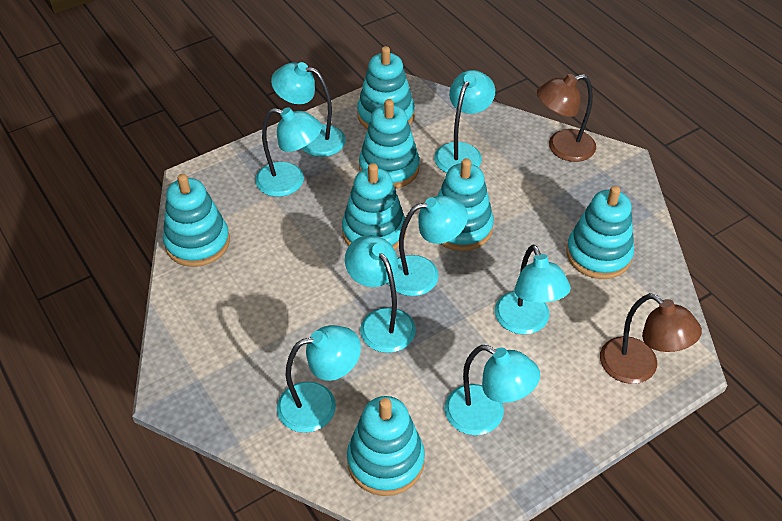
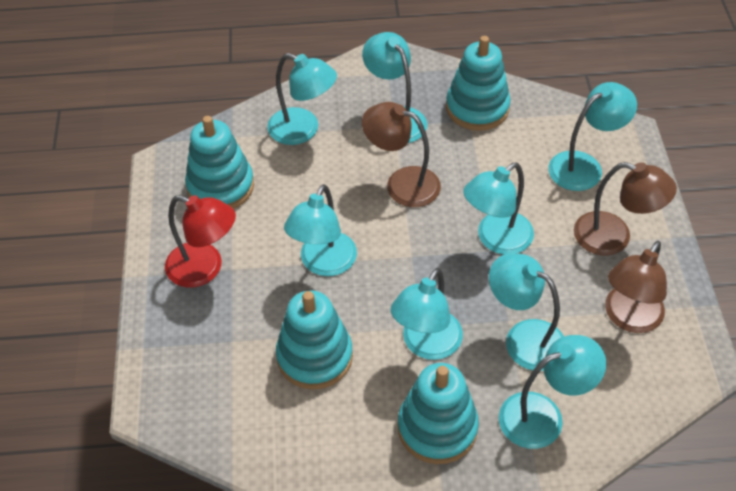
brown lamp: [537,74,596,162] [600,293,702,384] = 2 -> [362,102,441,207] [574,162,677,255] [605,241,667,333] = 3
red lamp: none = 0 -> [165,195,236,288] = 1
turquoise stacking toy: [163,174,230,267] [342,163,406,250] [347,396,425,496] [357,46,415,130] [359,99,420,189] [438,158,494,251] [566,186,634,279] = 7 -> [185,116,254,209] [276,290,353,390] [398,363,479,464] [446,36,511,131] = 4

